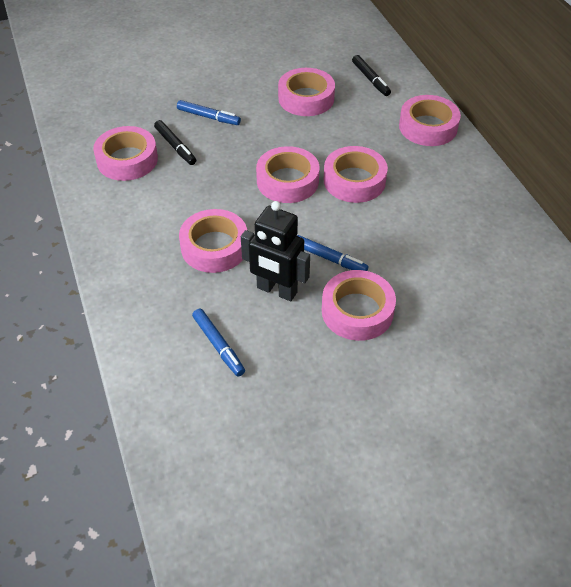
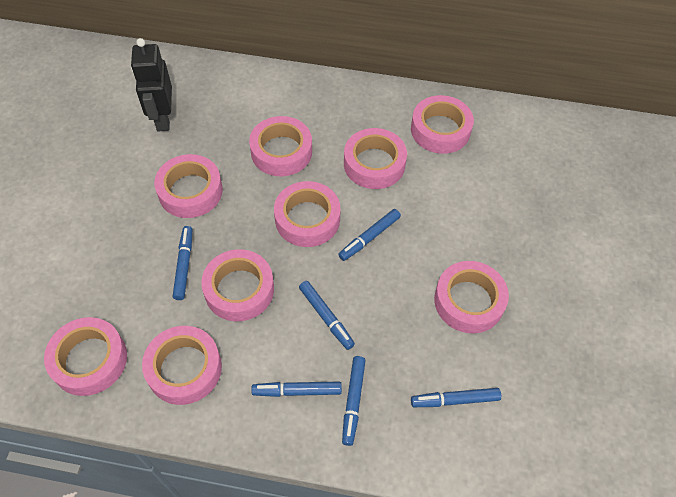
black marker: [154,120,196,165] [352,55,391,96] = 2 -> none = 0
blue marker: [177,100,241,125] [192,309,245,377] [297,235,369,271] = 3 -> [173,226,192,300] [251,381,342,397] [299,281,355,350] [338,209,401,261] [342,356,366,446] [411,388,501,407] = 6
pink tape: [93,126,158,181] [179,209,247,273] [256,146,319,203] [278,68,335,116] [322,270,396,341] [324,146,388,203] [399,95,461,146] = 7 -> [44,317,127,396] [142,326,222,405] [154,154,223,218] [201,249,274,321] [249,116,312,176] [274,181,341,247] [344,128,407,189] [411,95,474,154] [434,261,509,333] = 9

